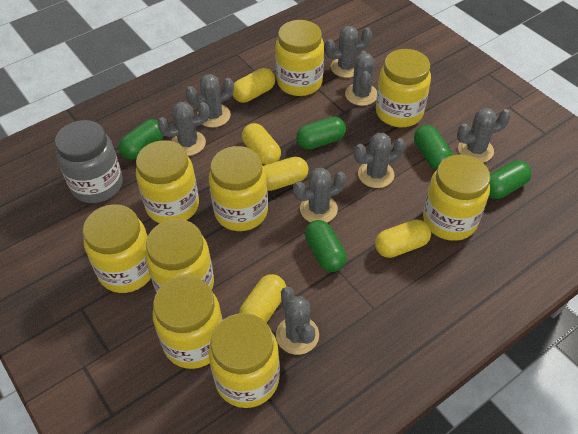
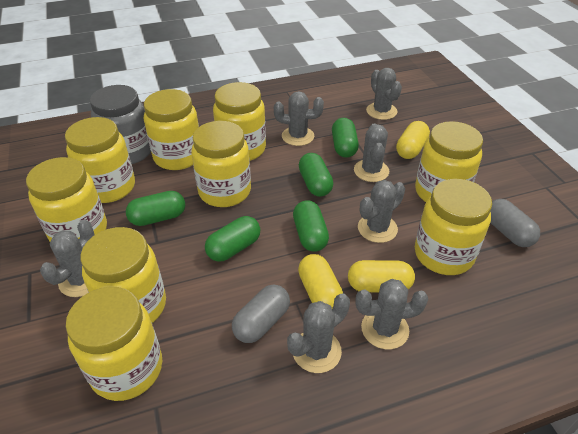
grey cactus: [157,102,210,156] [185,74,234,127] [276,287,319,355] [293,168,346,222] [325,26,372,78] [345,51,377,106] [354,133,405,188] [457,108,511,163] = 8 -> [40,220,95,297] [274,91,324,146] [287,293,350,373] [354,124,389,182] [356,279,428,349] [358,180,405,243] [366,68,402,120] = 7
grey capsule: none = 0 -> [232,284,290,343] [490,199,540,247] = 2
yellow capsule: [232,68,275,103] [239,274,286,323] [242,123,281,165] [264,157,308,191] [375,220,431,258] = 5 -> [298,254,343,308] [348,260,415,292] [396,121,430,159] = 3

